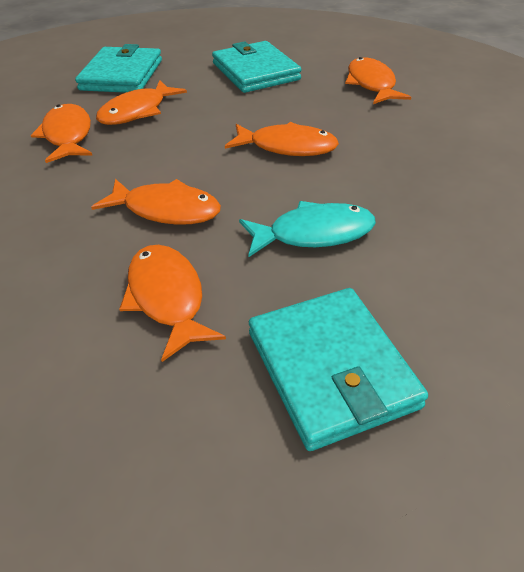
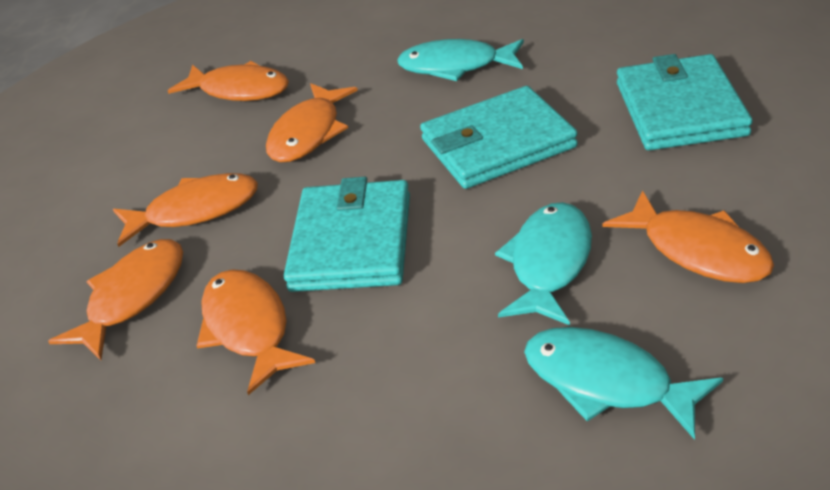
turquoise fish: [239,201,376,257] = 1 -> [397,39,524,81] [495,202,592,325] [524,327,723,440] = 3

